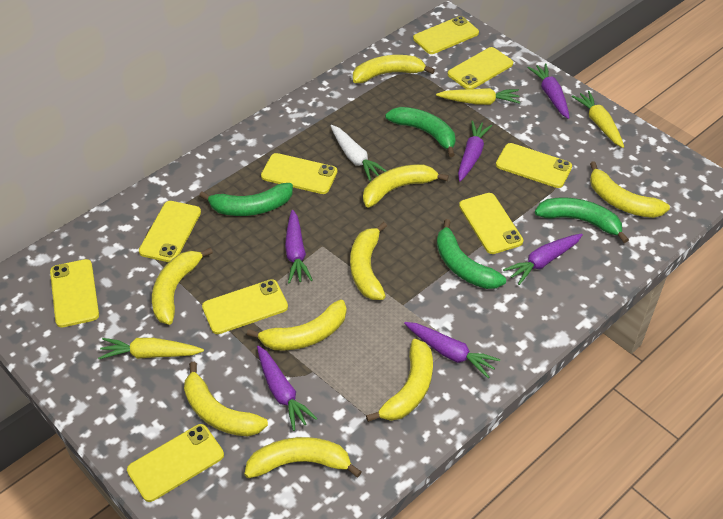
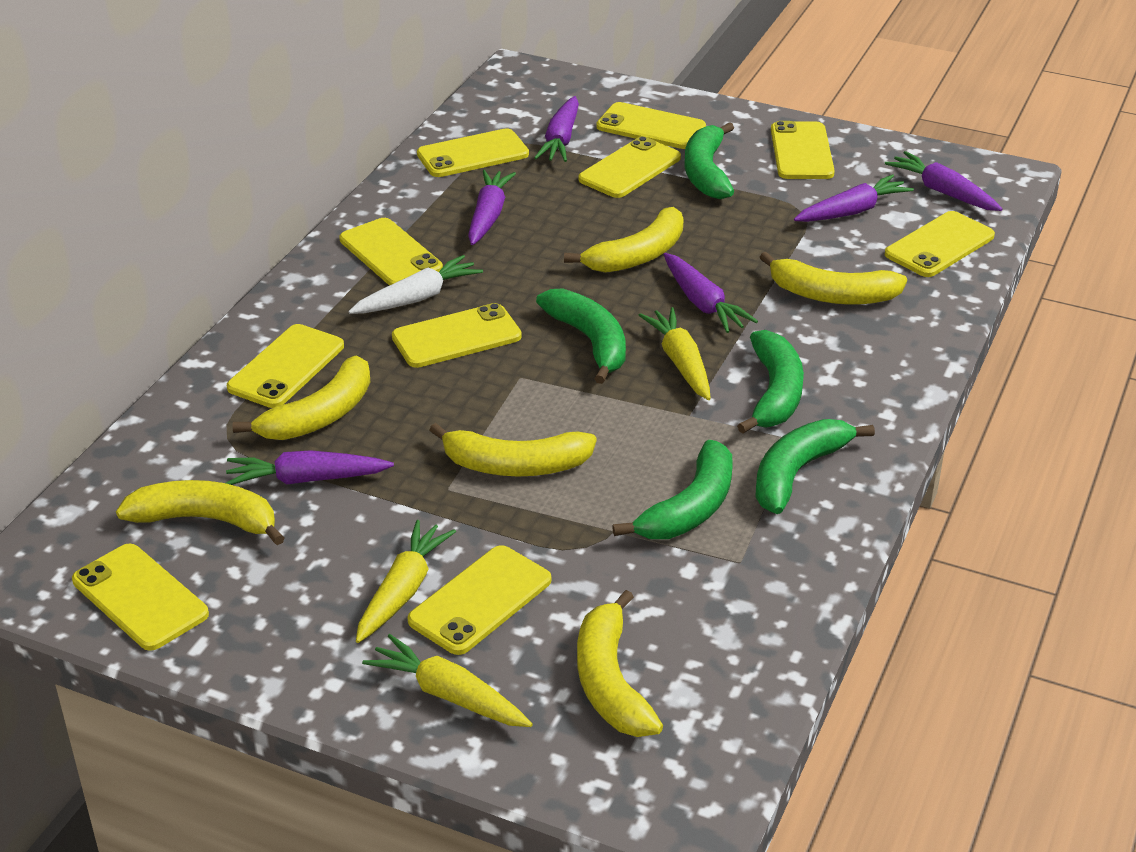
green banana: [199,183,293,216] [385,107,455,157] [437,219,506,289] [535,197,629,243] = 4 -> [536,288,626,384] [612,440,733,539] [685,122,734,199] [737,330,804,434] [755,419,875,514] = 5
yellow banana: [152,247,213,325] [184,362,268,437] [244,437,362,478] [247,300,347,350] [350,222,387,300] [353,55,435,83] [363,164,449,207] [366,339,433,422] [590,161,670,218] = 9 -> [116,480,285,545] [232,355,370,440] [429,423,596,476] [564,207,684,273] [577,590,663,737] [759,252,907,305] = 6
yellow phone: [50,259,99,327] [127,424,224,502] [139,201,201,262] [202,279,288,334] [261,153,337,194] [413,16,479,54] [448,47,513,89] [459,193,523,254] [496,143,572,188] = 9 -> [72,544,209,651] [227,324,344,408] [339,218,443,286] [392,303,522,368] [408,545,551,655] [417,128,529,177] [578,136,681,198] [596,102,706,149] [771,121,835,179] [885,211,995,277] = 10

